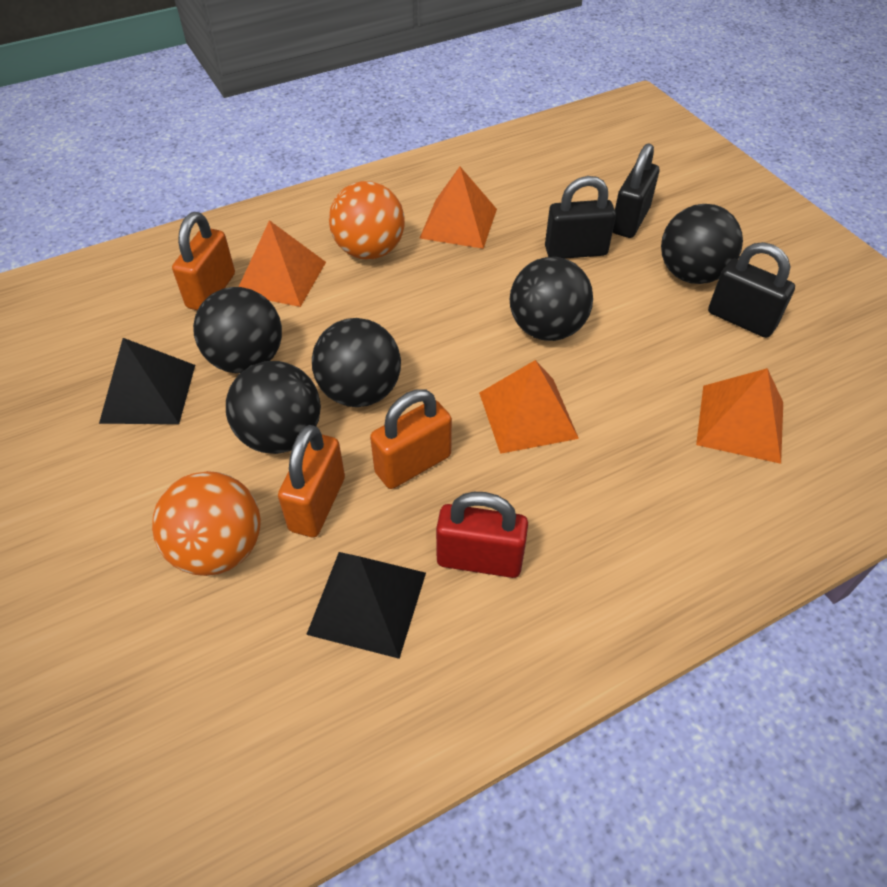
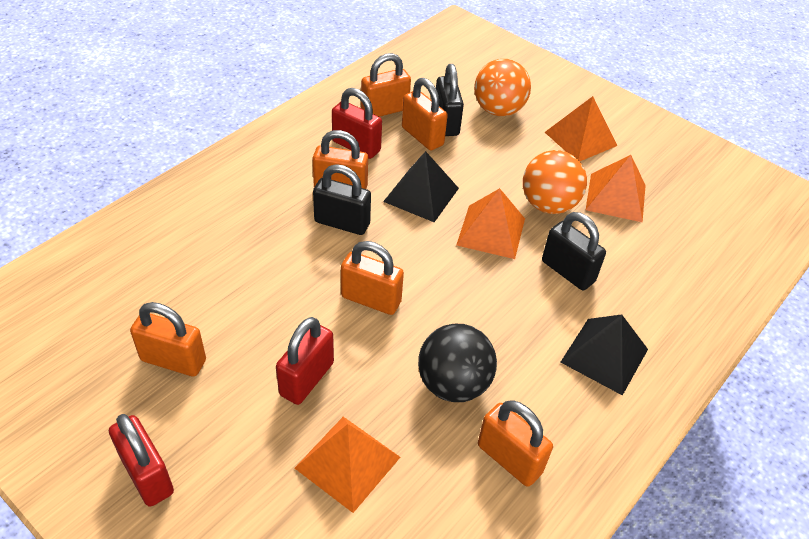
black ball: [193,287,282,373] [226,361,321,454] [312,318,401,407] [510,257,593,341] [661,204,743,284] = 5 -> [418,324,497,402] = 1
orange padlock: [172,212,235,310] [278,425,345,537] [370,389,452,489] = 3 -> [130,302,206,376] [313,130,368,189] [341,241,404,315] [361,53,411,117] [402,78,448,151] [478,400,553,487] = 6
red padlock: [436,492,528,578] = 1 -> [109,414,174,507] [276,317,334,405] [332,88,382,159] = 3

